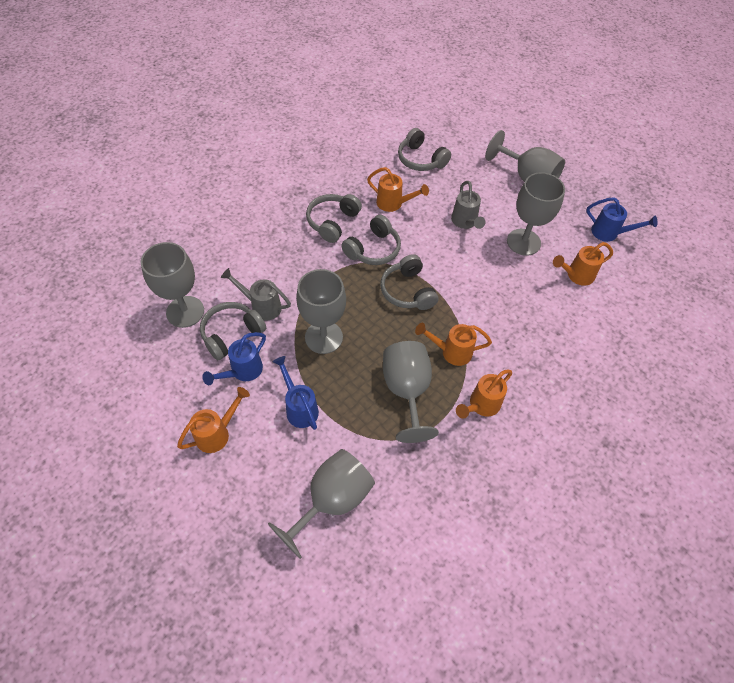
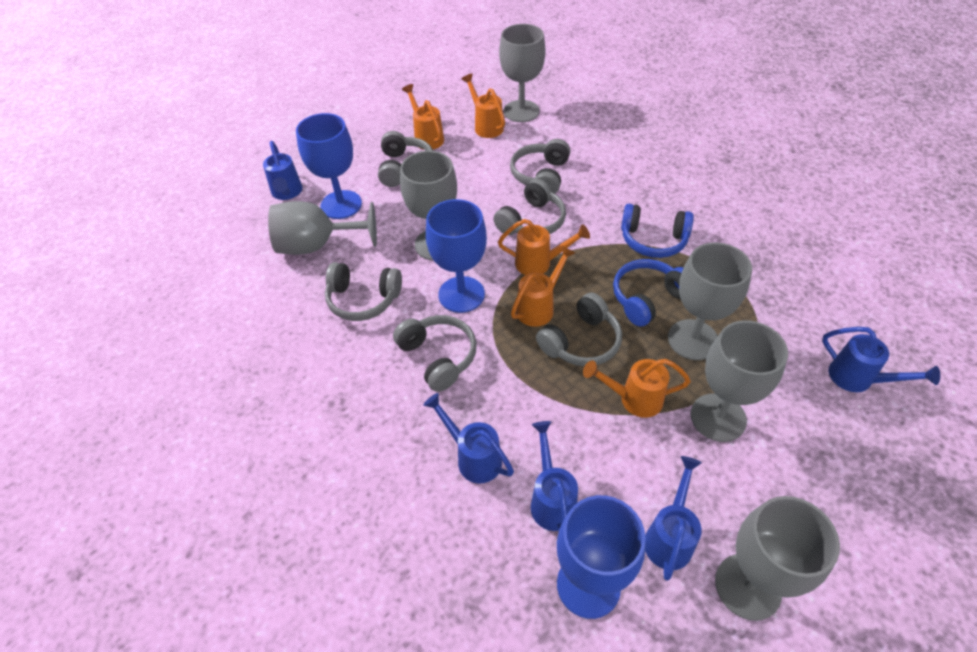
blue goblet: none = 0 -> [296,113,362,219] [426,199,487,313] [557,495,646,619] = 3
blue headphones: none = 0 -> [613,259,683,327] [621,204,694,258] = 2
blue watering can: [202,332,266,385] [273,356,319,430] [586,197,657,242] = 3 -> [263,141,303,200] [423,393,514,484] [531,421,578,531] [645,456,702,581] [822,327,940,392] = 5
grey headphones: [200,302,266,360] [306,194,362,243] [341,215,401,265] [380,254,438,310] [398,128,451,171] = 5 -> [325,262,402,321] [378,131,433,187] [393,315,477,392] [493,179,566,235] [510,139,570,194] [536,293,622,366] = 6
grey watering can: [221,268,291,321] [451,181,486,229] = 2 -> none = 0

